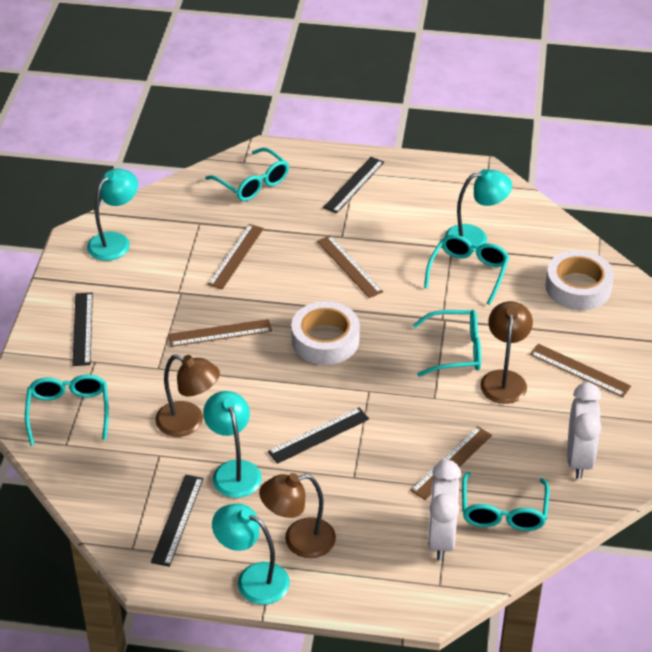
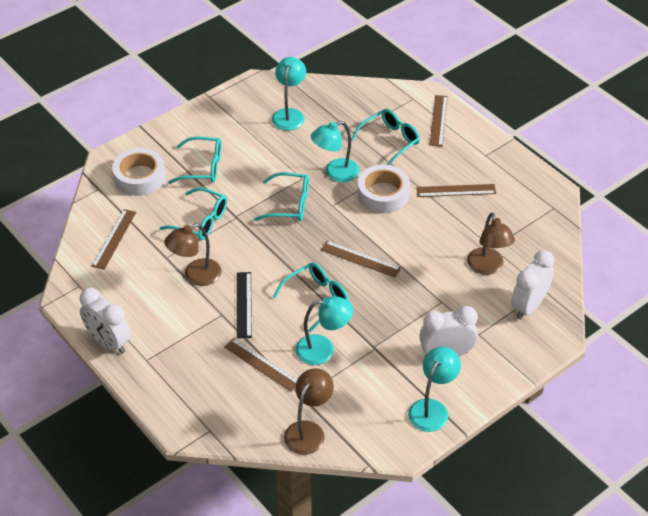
black ruler: [72,293,93,366] [151,475,203,567] [268,407,369,464] [323,157,384,213] = 4 -> [237,272,252,339] = 1
white clock: [428,460,461,560] [567,382,601,479] = 2 -> [80,288,131,354] [419,306,478,357] [511,250,554,320] = 3

